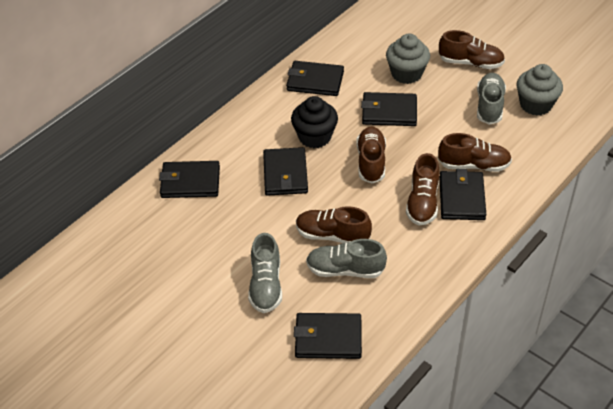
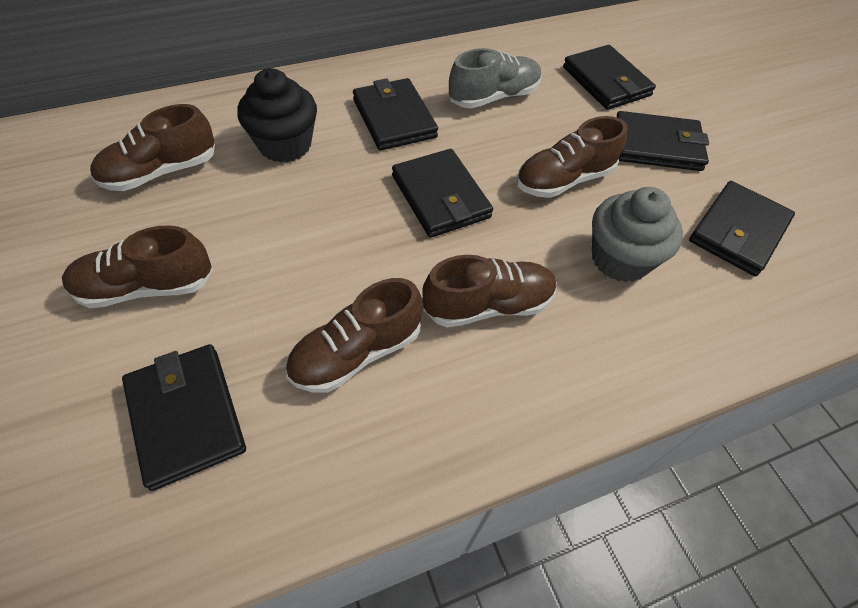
grey cupcake: [386,34,430,84] [517,64,563,115] = 2 -> [592,187,683,282] = 1
grey shoe: [248,233,282,313] [306,239,387,278] [477,73,506,125] = 3 -> [449,48,542,109] = 1

